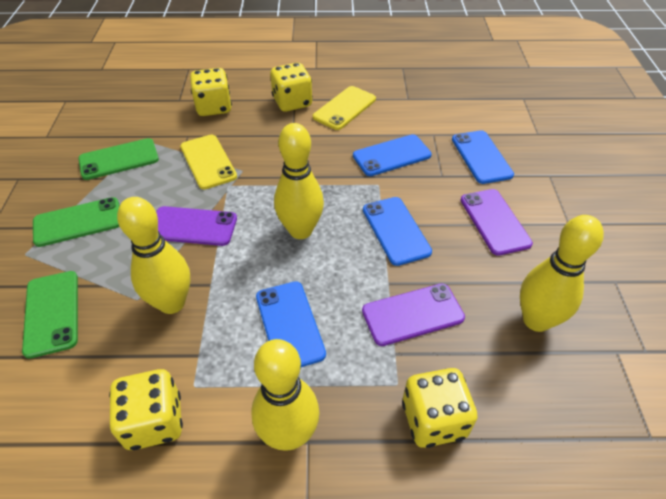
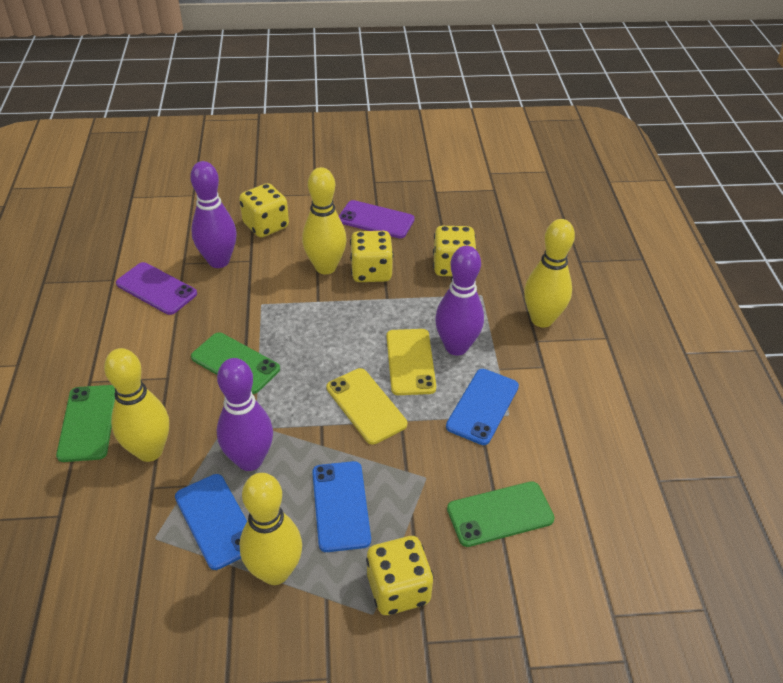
blue phone: [256,281,326,367] [353,134,432,176] [363,197,432,266] [452,130,514,184] = 4 -> [175,474,247,570] [312,461,371,552] [446,369,519,445] = 3
purple bowling pin: none = 0 -> [190,161,237,268] [217,358,273,471] [435,246,484,356] = 3
purple phone: [156,206,237,246] [362,283,465,346] [460,189,533,256] = 3 -> [116,262,197,315] [339,200,415,239] = 2

